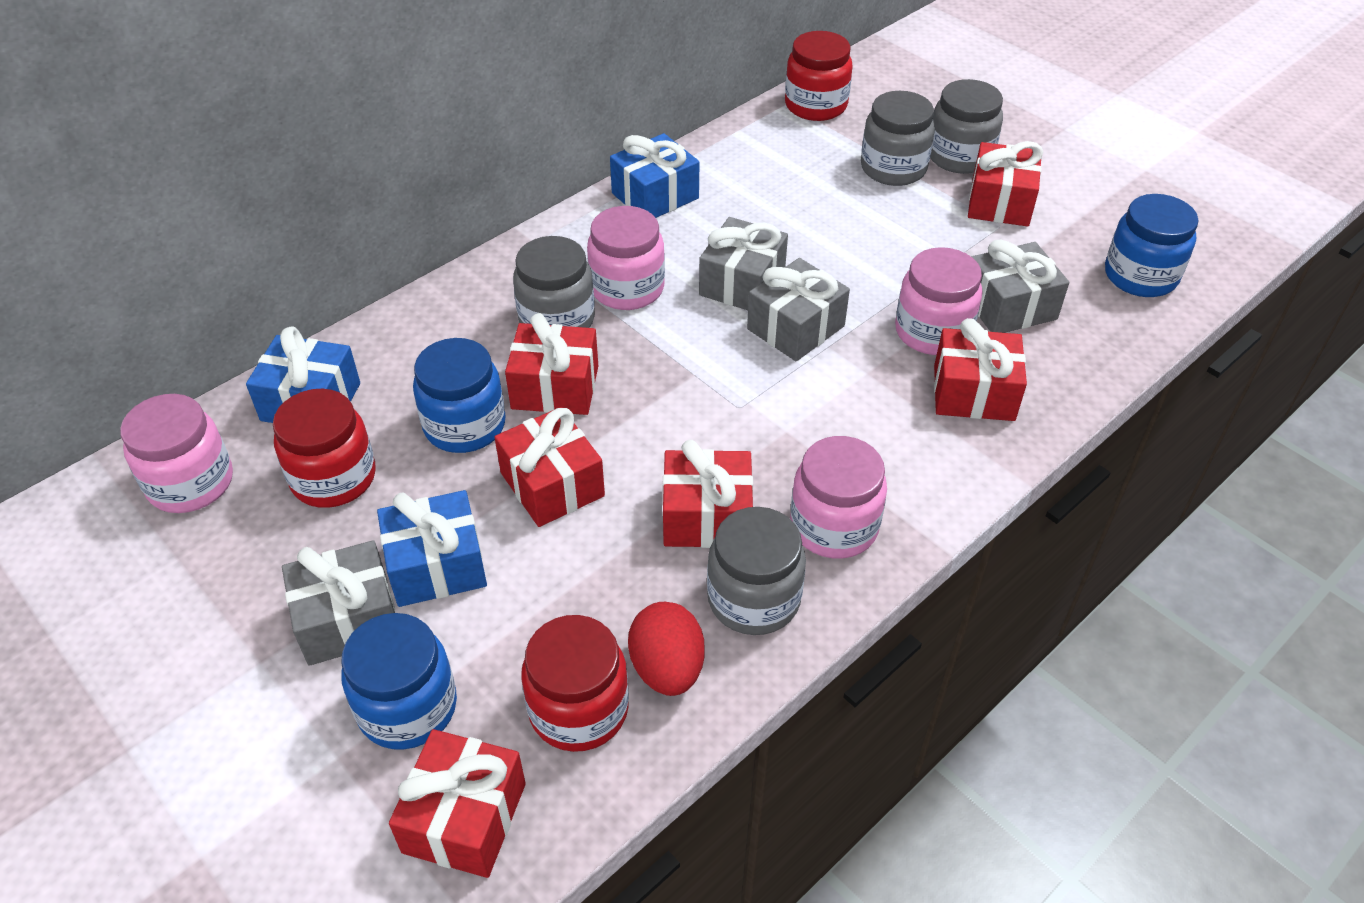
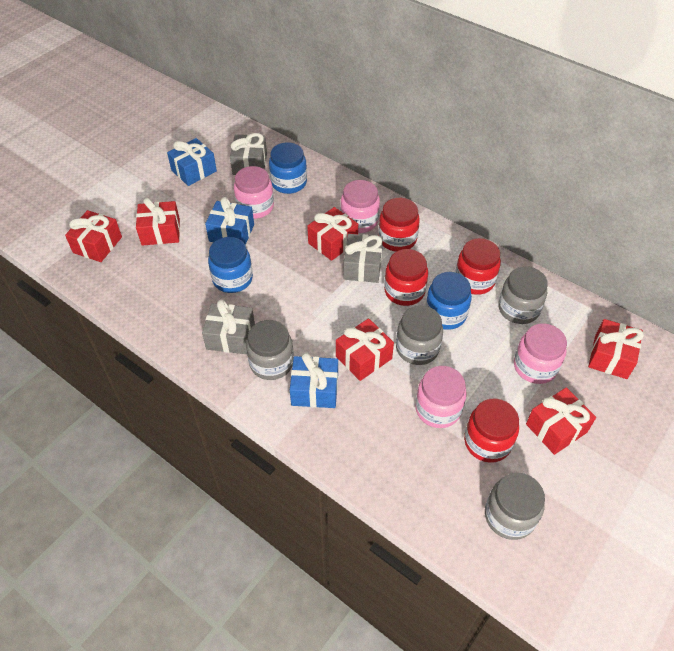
grey gift: [282,540,395,666] [699,217,788,310] [747,258,850,361] [972,240,1069,333] = 4 -> [202,299,255,354] [230,133,267,175] [343,234,383,283] = 3
red egg: [628,602,705,696] = 1 -> none = 0
red jar: [273,389,376,508] [521,615,629,752] [785,31,853,121] = 3 -> [378,198,420,252] [384,249,428,306] [456,238,501,295] [464,398,519,463] = 4

